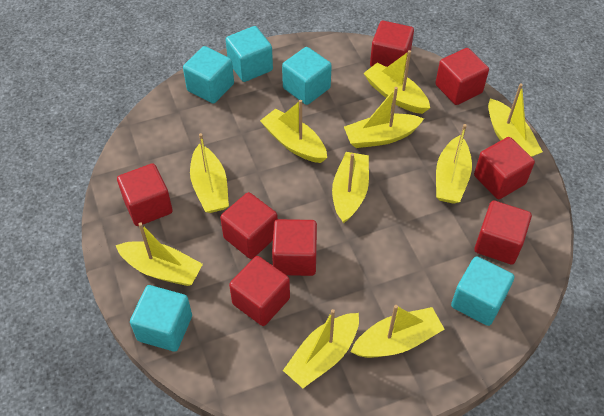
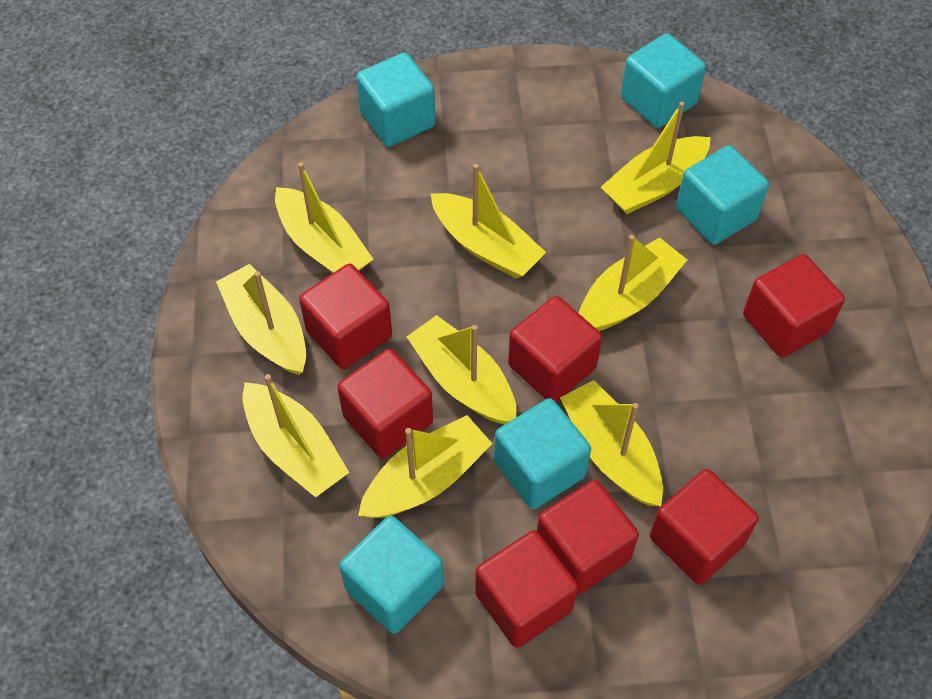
red cube: [117,163,173,226] [220,192,278,259] [229,256,290,326] [272,219,317,276] [370,21,414,68] [435,48,489,105] [474,137,535,199] [474,200,532,264] = 8 -> [299,264,392,369] [337,349,433,459] [475,530,578,648] [508,296,602,402] [537,480,639,595] [650,469,759,585] [743,254,845,358] = 7
yellow boat: [116,223,203,286] [190,133,229,213] [260,100,327,163] [283,309,359,388] [332,152,369,224] [344,87,424,148] [350,305,444,358] [364,50,430,114] [436,124,472,204] [488,84,543,157] = 10 -> [216,264,306,375] [243,374,349,498] [275,162,373,273] [358,415,493,518] [407,315,517,424] [431,164,546,278] [560,380,663,506] [579,235,687,331] [601,102,711,214] = 9

